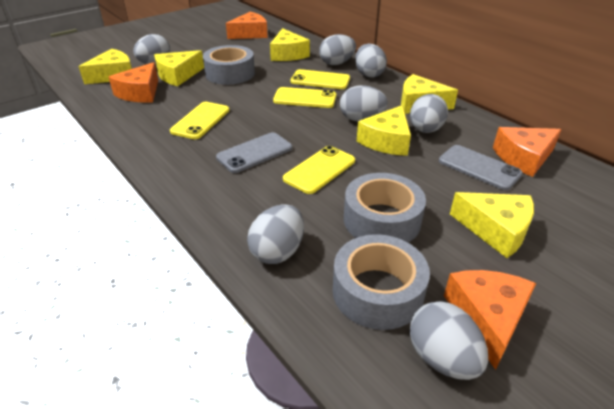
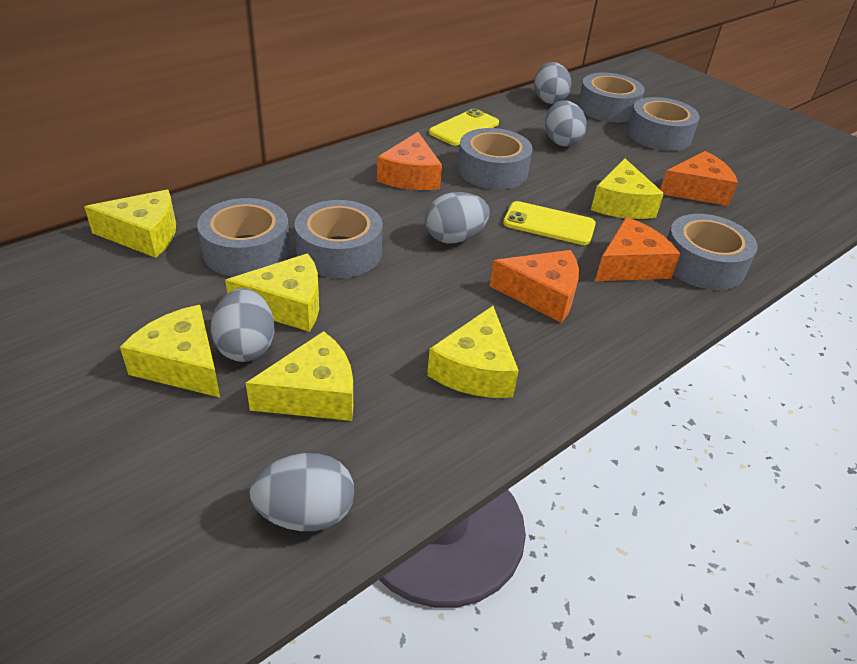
grey egg: [133,34,170,65] [247,204,304,264] [319,34,356,65] [340,85,388,122] [355,44,387,77] [410,94,448,133] [410,301,488,380] = 7 -> [211,288,275,362] [249,453,354,531] [425,192,490,243] [534,62,571,104] [545,100,587,147] = 5
grey phone: [216,132,292,173] [439,145,523,190] = 2 -> none = 0
grey tape: [203,45,255,85] [333,234,430,330] [344,173,426,243] = 3 -> [197,198,290,277] [294,200,383,278] [457,128,533,190] [578,73,645,122] [627,97,700,151] [667,214,758,290] = 6
yellow phone: [170,102,229,139] [273,87,336,108] [283,146,355,194] [290,69,350,89] = 4 -> [429,108,499,145] [503,201,596,245] = 2

